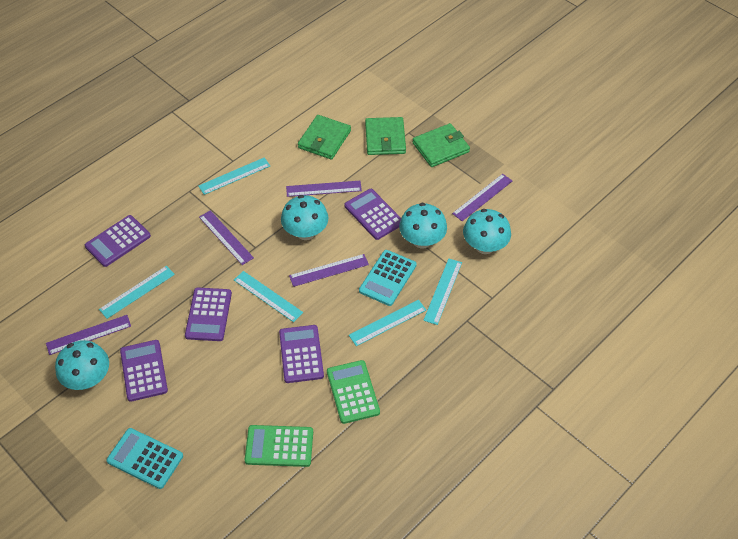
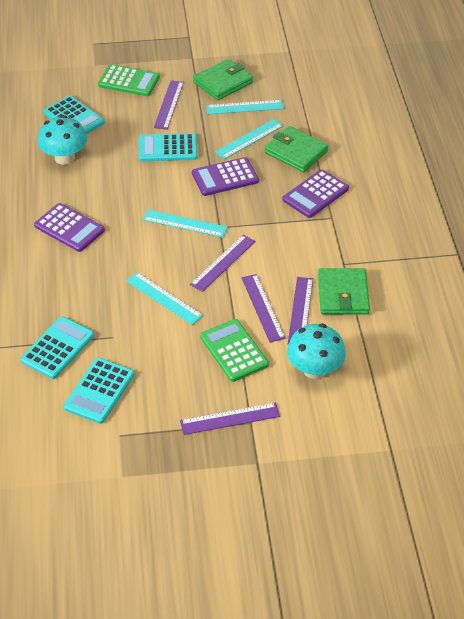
purple calculator: [85,215,151,267] [120,340,168,402] [185,288,232,341] [279,325,324,383] [344,189,401,240] = 5 -> [34,203,105,252] [192,157,259,196] [282,169,349,218] = 3
turquoise calculator: [106,428,183,489] [359,250,416,306] = 2 -> [20,316,94,379] [43,95,105,134] [63,358,134,424] [139,133,197,162] = 4
turquoise mushroom: [55,340,109,390] [281,195,328,240] [399,203,447,248] [463,209,511,254] = 4 -> [38,115,87,165] [287,324,346,379] = 2
turquoise ruler: [99,266,175,319] [198,157,270,195] [234,271,303,322] [349,300,426,346] [423,259,462,325] = 5 -> [126,272,203,325] [143,210,228,238] [206,100,284,115] [215,119,283,159] = 4

